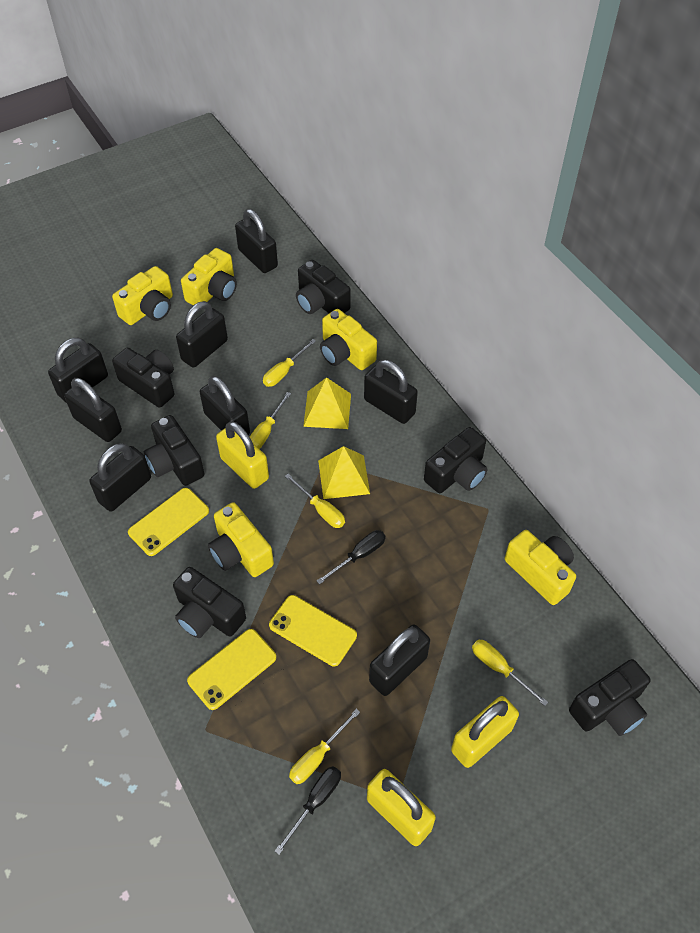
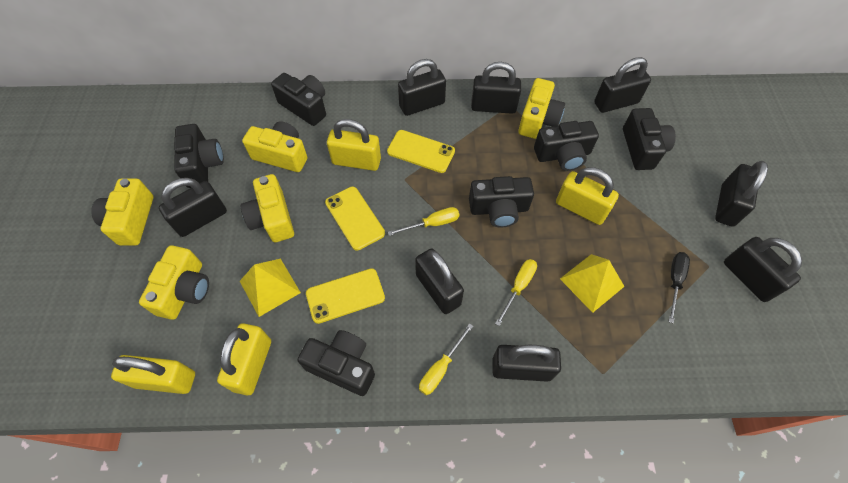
black screwdriver: [275,766,341,855] [317,530,386,585] = 2 -> [668,252,690,323] = 1
yellow padlock: [216,421,269,489] [367,769,436,846] [451,696,519,768] = 3 -> [111,355,195,394] [217,323,271,395] [327,119,381,171] [556,167,619,225] = 4
yellow screwdriver: [250,392,291,449] [263,339,316,387] [285,474,345,528] [289,709,360,784] [472,639,548,706] = 5 -> [388,207,459,236] [419,323,473,395] [495,259,537,326] = 3

